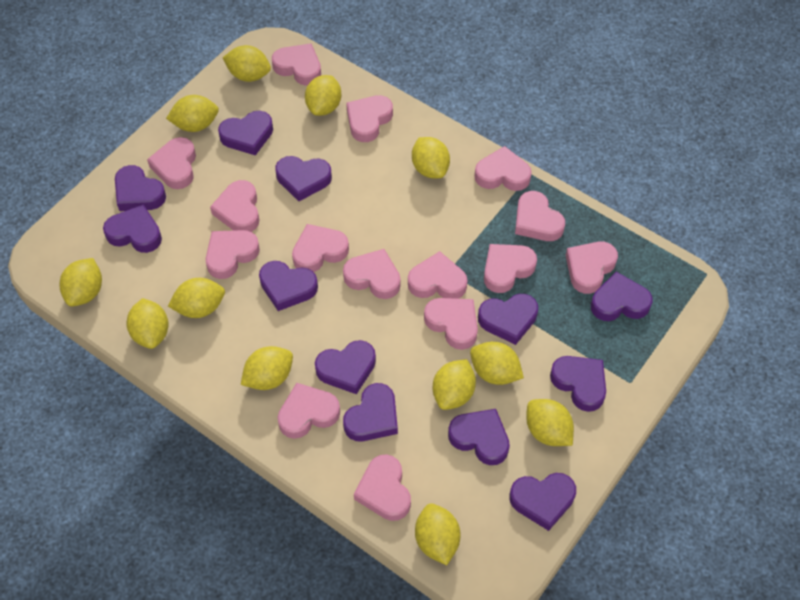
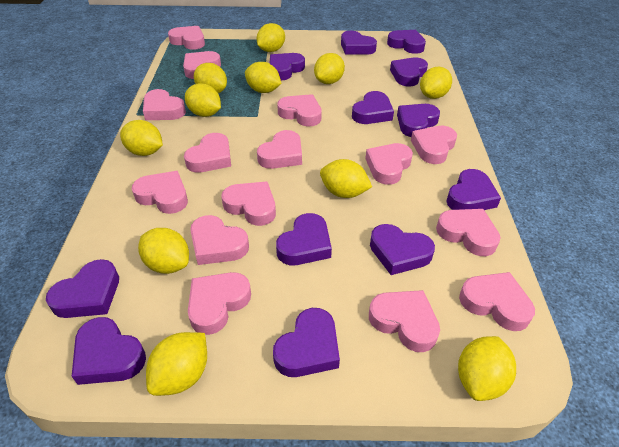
yellow lemon: [60,258,102,306] [126,298,169,349] [166,95,219,132] [168,278,225,318] [223,45,271,82] [241,346,293,390] [305,75,341,116] [412,137,450,179] [415,503,461,565] [433,359,476,410] [470,342,524,385] [526,399,574,446] = 12 -> [120,120,163,156] [138,228,189,274] [146,332,207,396] [185,84,221,117] [194,63,227,93] [245,62,282,93] [256,23,285,52] [314,53,345,84] [320,159,372,198] [420,67,452,99] [458,336,516,401] = 11

